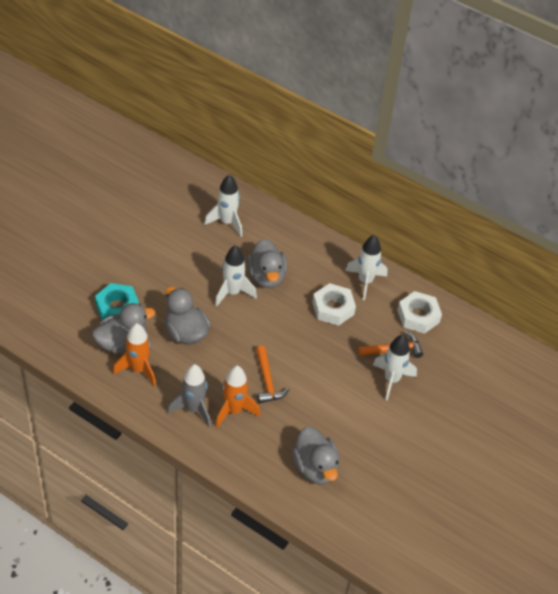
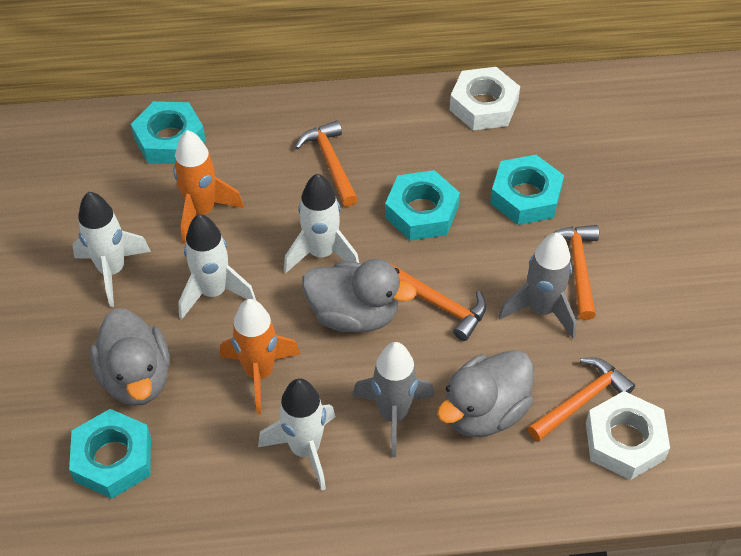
grey duck: [92,303,155,354] [165,287,211,345] [247,239,287,288] [292,427,340,485] = 4 -> [90,308,170,406] [302,259,417,333] [437,350,534,437] = 3
grey rocket: [167,364,211,428] = 1 -> [352,342,434,457] [498,232,577,338] = 2
orange hammer: [256,346,289,403] [358,331,423,358] = 2 -> [295,121,358,207] [391,264,486,341] [528,358,635,442] [553,225,599,320] = 4
turquoise nut: [95,283,139,320] = 1 -> [69,409,151,499] [131,101,206,164] [385,170,460,241] [490,155,564,225] = 4

